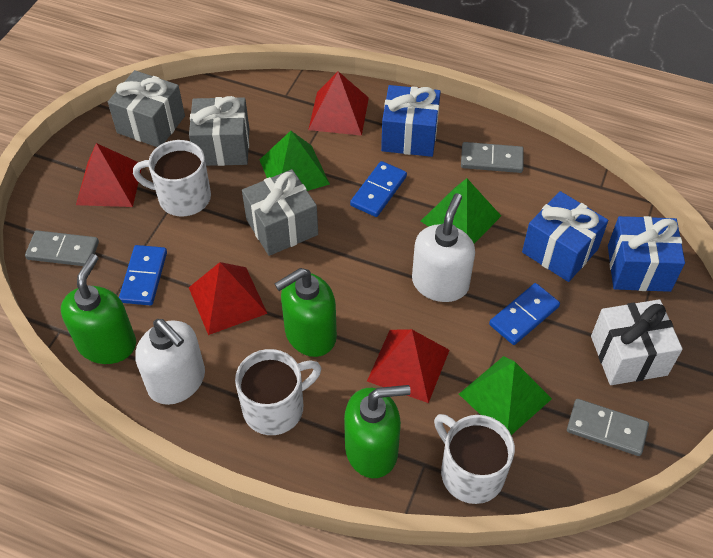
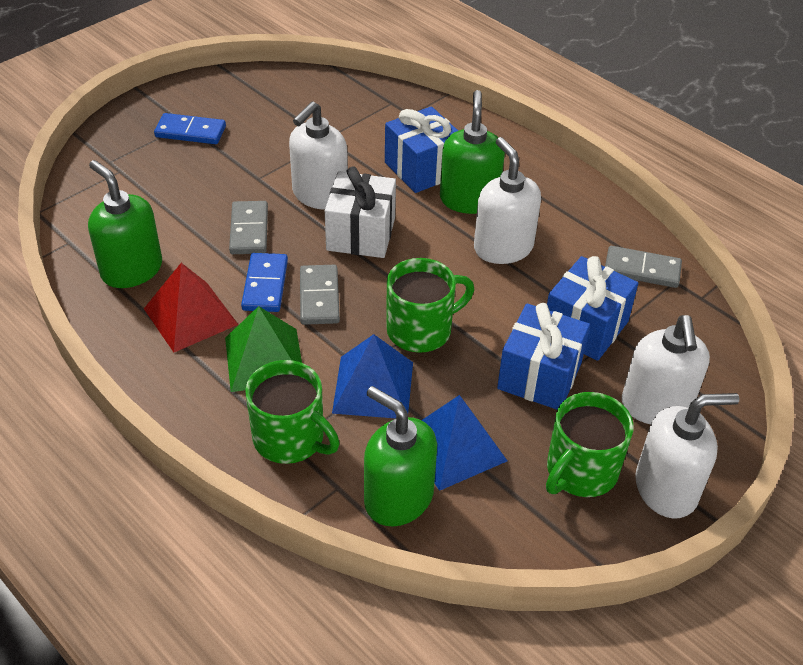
blue domino: [119,245,167,305] [350,161,407,217] [489,283,560,345] = 3 -> [154,113,226,144] [241,253,288,312] = 2
blue pyramid: none = 0 -> [332,334,413,418] [422,395,507,491] = 2
green mug: none = 0 -> [245,360,340,464] [387,258,474,353] [546,392,634,497] = 3
green pyramid: [260,131,330,191] [421,178,501,244] [459,356,552,435] = 3 -> [225,306,302,392] = 1
grey gift: [108,70,185,147] [189,96,249,166] [242,169,318,256] = 3 -> none = 0
red pyramid: [76,143,141,207] [189,262,268,335] [308,71,369,136] [367,329,449,403] = 4 -> [144,263,238,353] = 1
white mug: [133,140,211,217] [235,349,321,435] [434,414,515,504] = 3 -> none = 0
white soap dispenser: [135,319,205,405] [412,193,475,302] = 2 -> [289,101,348,210] [474,137,541,264] [622,315,710,424] [635,393,739,519] = 4

